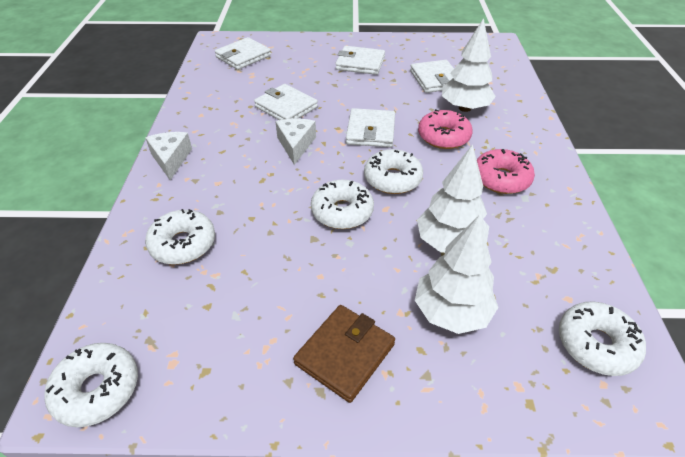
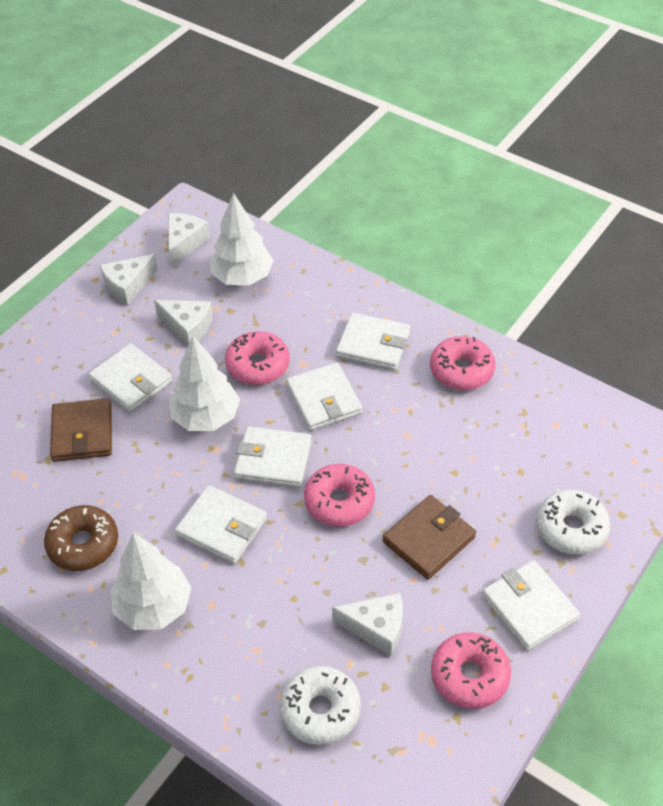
brown donut: none = 0 -> [44,505,118,571] = 1
brown wallet: [293,305,395,403] = 1 -> [50,398,112,462] [383,495,476,580] = 2
pink donut: [418,109,473,149] [477,149,535,194] = 2 -> [225,331,290,385] [304,464,375,527] [430,336,496,390] [431,632,511,709] = 4
white cheese: [145,132,192,180] [275,119,316,165] = 2 -> [100,254,158,305] [154,300,213,346] [168,213,210,266] [332,593,403,656] = 4
white donut: [44,343,138,427] [145,209,215,265] [311,180,374,229] [364,149,423,194] [559,301,646,376] = 5 -> [280,666,361,745] [536,490,610,555] = 2
white wallet: [215,37,271,70] [254,84,318,120] [335,46,385,75] [346,108,395,147] [410,60,454,93] = 5 -> [88,343,172,413] [175,485,267,564] [234,426,312,488] [286,363,362,431] [336,313,410,370] [482,560,580,651] = 6

